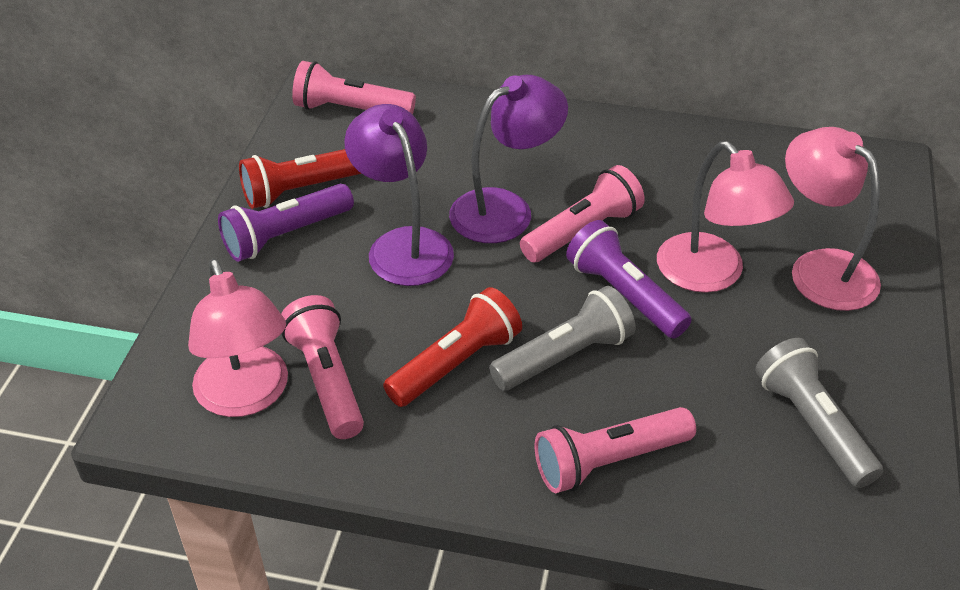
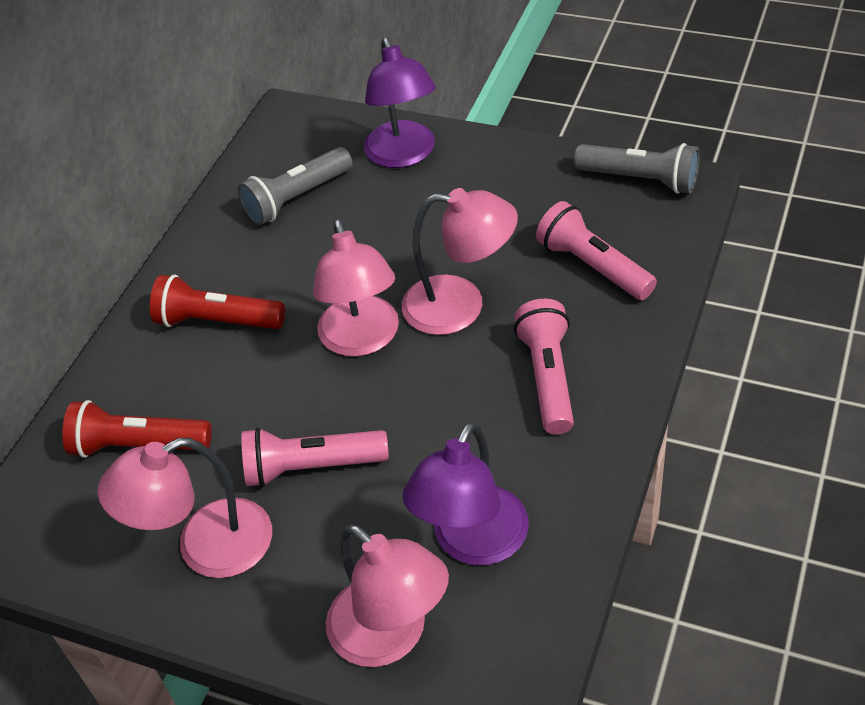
pink flashlight: [281,295,364,439] [292,61,416,115] [520,165,645,262] [534,407,696,493] = 4 -> [241,428,389,487] [514,299,574,435] [536,201,657,300] = 3
pink lamp: [188,259,288,417] [657,141,794,293] [785,127,881,311] = 3 -> [97,438,272,578] [313,219,399,357] [326,524,449,667] [402,188,518,335] = 4
purple flashlight: [218,184,354,262] [566,220,692,339] = 2 -> none = 0

